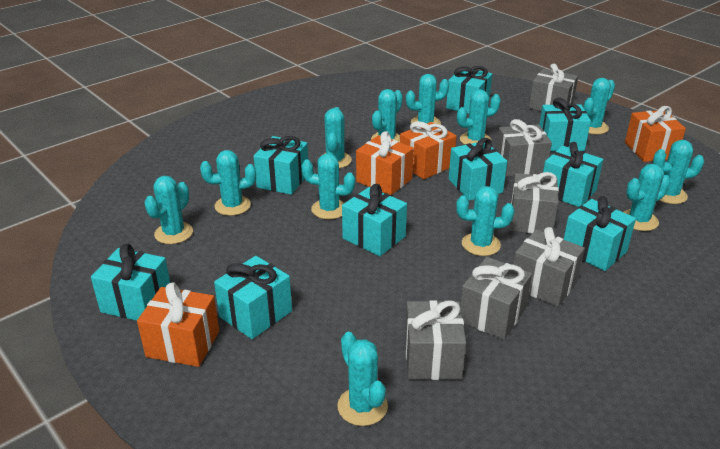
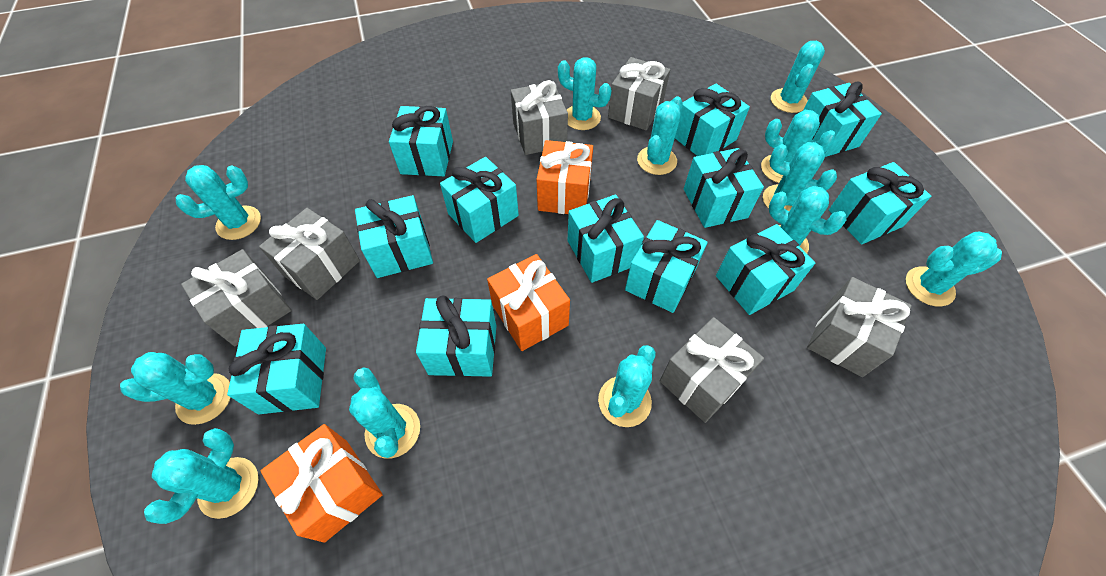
orange gift: [137,282,219,367] [356,131,414,195] [400,121,457,179] [625,106,686,162] = 4 -> [261,424,383,543] [487,254,570,351] [537,140,593,214] = 3
turquoise gift: [91,244,170,321] [214,256,292,339] [254,136,308,195] [342,184,407,256] [446,66,492,114] [449,138,507,201] [539,98,591,151] [543,142,603,207] [564,196,636,271] = 9 -> [227,324,326,414] [355,195,433,278] [389,106,453,176] [416,296,496,377] [440,157,519,243] [568,195,644,283] [625,220,708,313] [675,83,750,156] [684,148,764,228] [716,224,815,315] [804,82,882,157] [829,162,931,244] = 12

